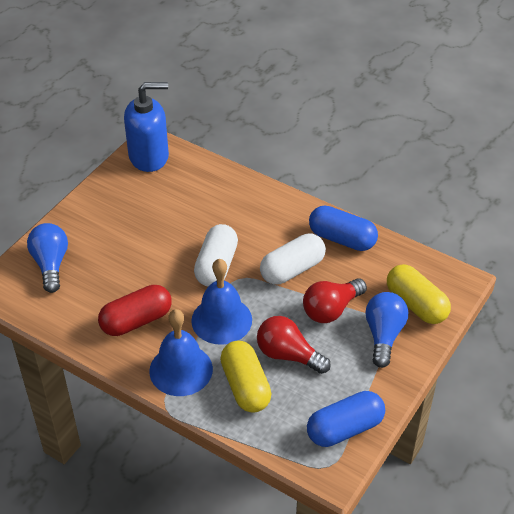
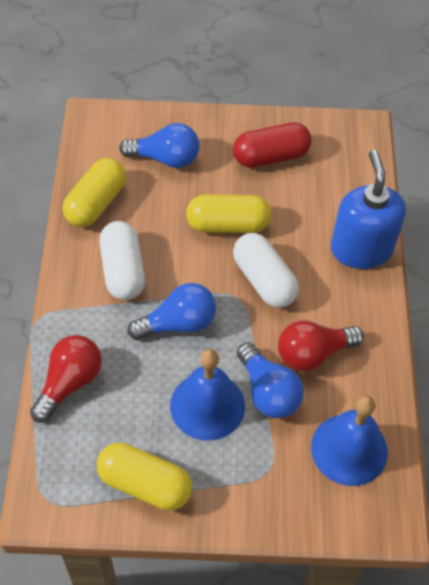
blue capsule: [307,391,385,447] [309,205,378,251] = 2 -> none = 0
blue light bulb: [27,223,68,293] [365,292,408,368] = 2 -> [119,123,200,168] [128,283,216,340] [237,342,304,418] = 3
yellow capsule: [220,341,272,413] [387,264,451,324] = 2 -> [63,158,126,227] [97,443,192,511] [186,194,271,233] = 3

